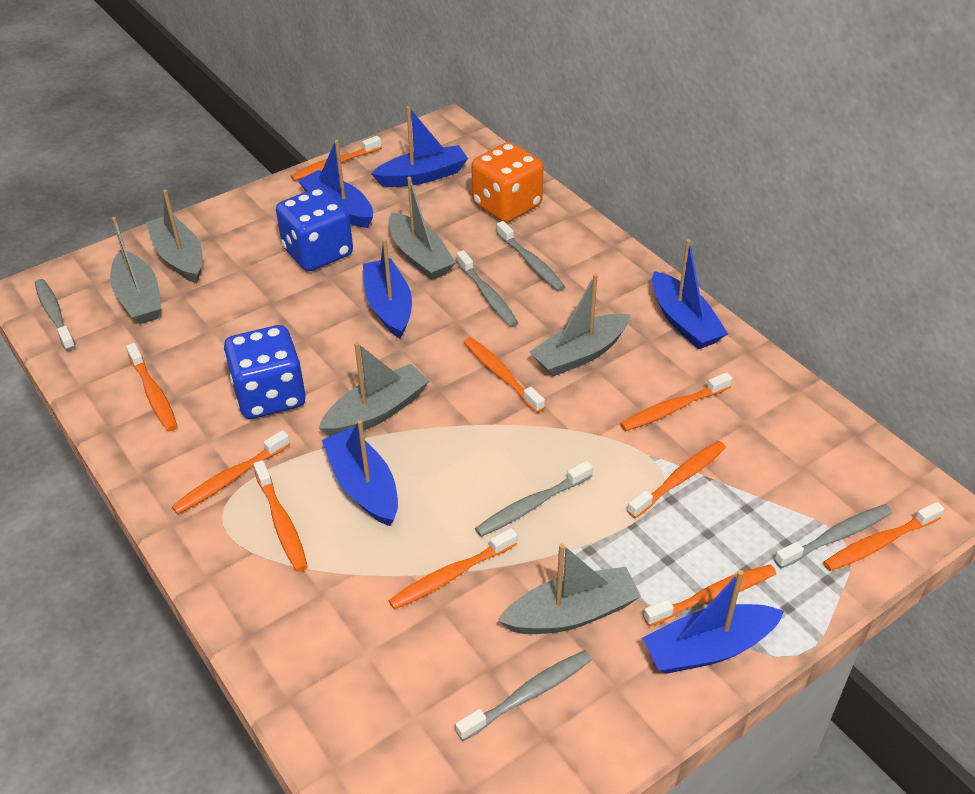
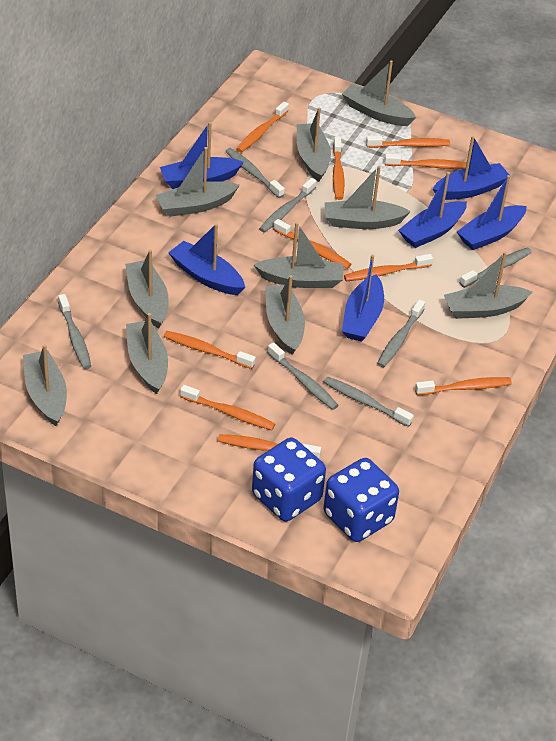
grey boat: [110,217,162,324] [146,190,202,283] [319,342,429,436] [389,177,456,280] [498,544,641,634] [530,274,631,377] = 6 -> [23,344,67,426] [125,250,169,329] [126,313,168,394] [155,147,240,217] [254,222,343,288] [265,275,305,355] [297,107,331,182] [324,166,411,229] [342,60,416,126] [444,252,532,319] = 10
grey toothbrush: [35,279,76,351] [456,650,592,741] [457,250,518,327] [475,461,593,537] [496,221,565,291] [774,504,892,568] = 6 -> [58,294,91,369] [225,148,285,198] [259,178,317,233] [267,342,339,410] [324,377,414,427] [377,299,425,367] [460,248,532,288] = 7
orange dice: [471,142,543,223] = 1 -> none = 0

